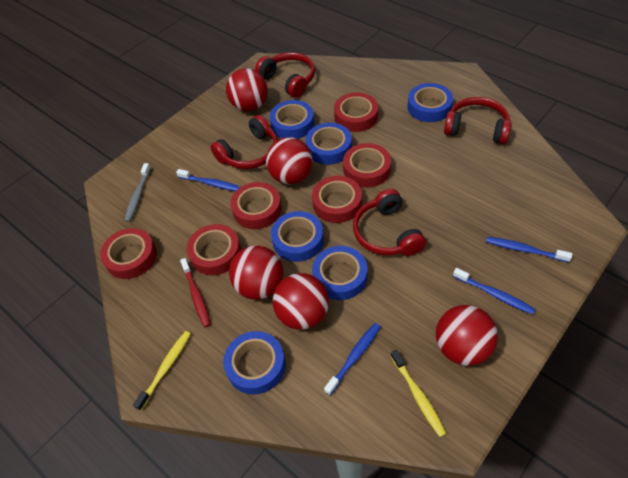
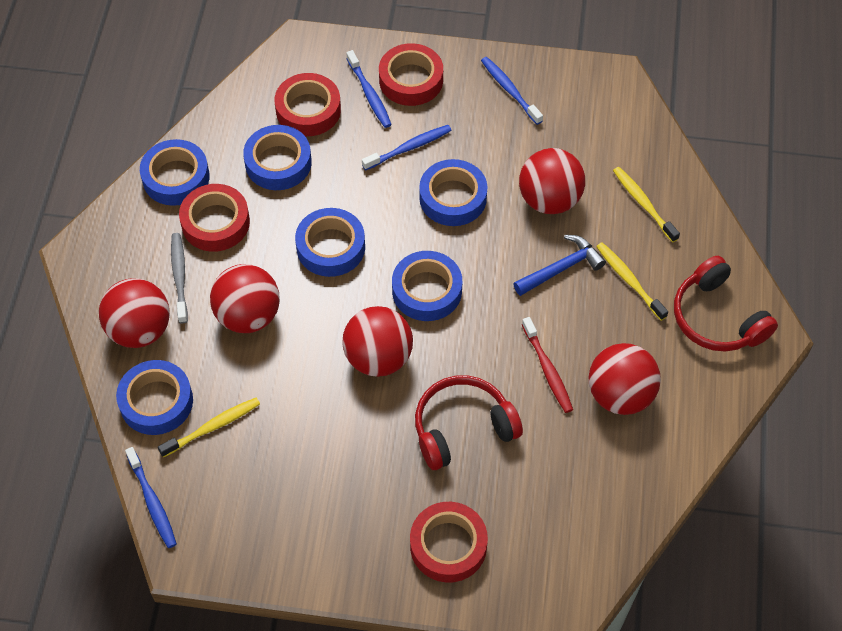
blue hammer: none = 0 -> [513,235,606,296] = 1
red headphones: [211,115,278,169] [255,52,315,98] [353,189,426,256] [444,97,511,144] = 4 -> [415,375,523,470] [674,256,778,351] = 2
red tape: [100,228,157,279] [187,224,241,275] [230,182,282,229] [312,176,362,223] [334,92,378,132] [343,143,391,188] = 6 -> [179,184,250,252] [275,73,341,136] [379,43,443,106] [410,502,488,583] = 4
yellow toothbrush: [133,331,191,411] [391,350,447,437] = 2 -> [158,398,260,457] [596,242,668,321] [613,167,680,243] = 3

